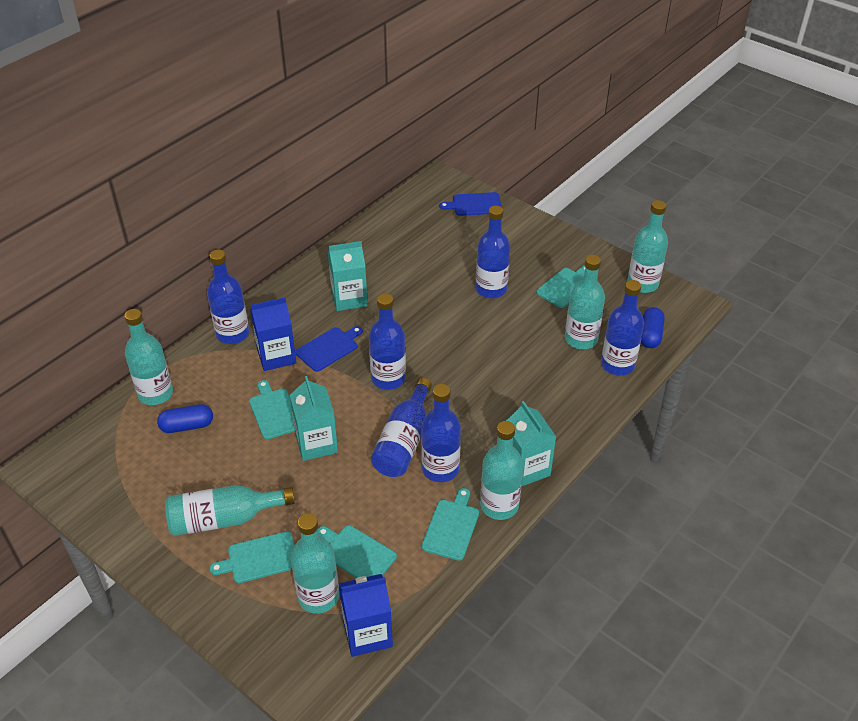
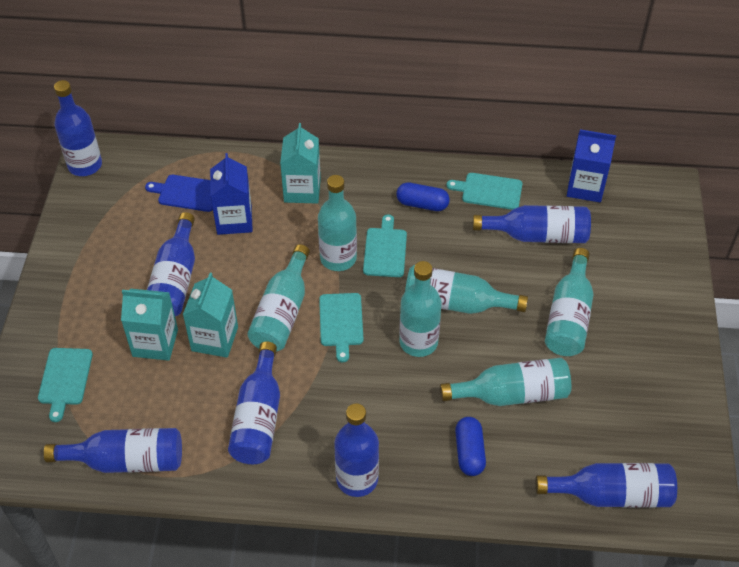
blue bottle: [207,250,249,344] [369,294,406,390] [371,378,432,477] [421,384,461,482] [476,206,510,298] [601,280,644,376] = 6 -> [44,428,182,473] [54,80,102,176] [147,212,195,316] [228,341,280,464] [334,403,379,497] [473,205,591,243] [535,463,677,508] = 7
blue cutting board: [295,326,363,372] [439,192,502,216] = 2 -> [145,175,213,212] = 1
turquoise cutting board: [210,531,295,583] [249,380,295,439] [317,525,397,578] [422,488,479,561] [536,266,585,308] = 5 -> [38,348,93,422] [319,293,363,362] [363,214,407,277] [446,173,522,210] = 4

